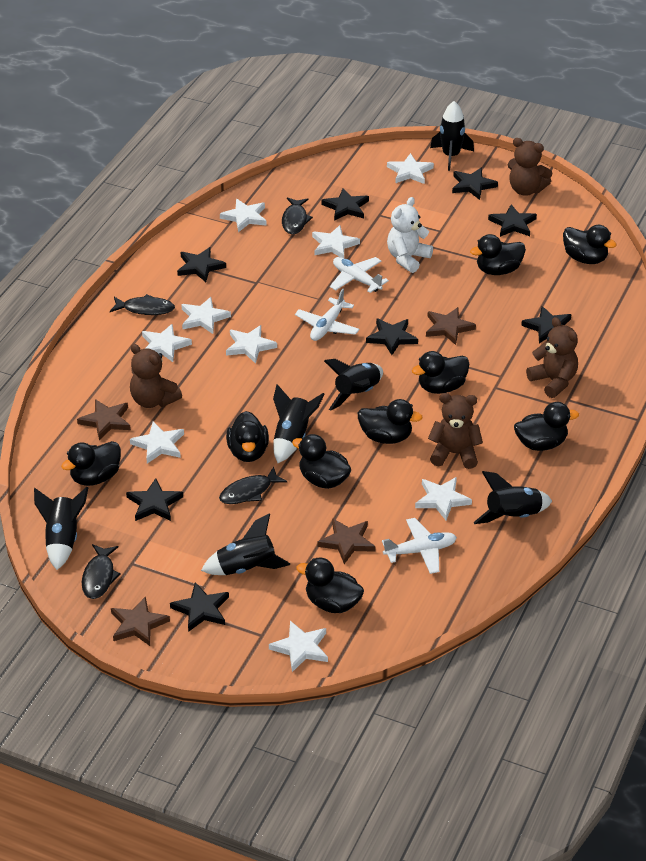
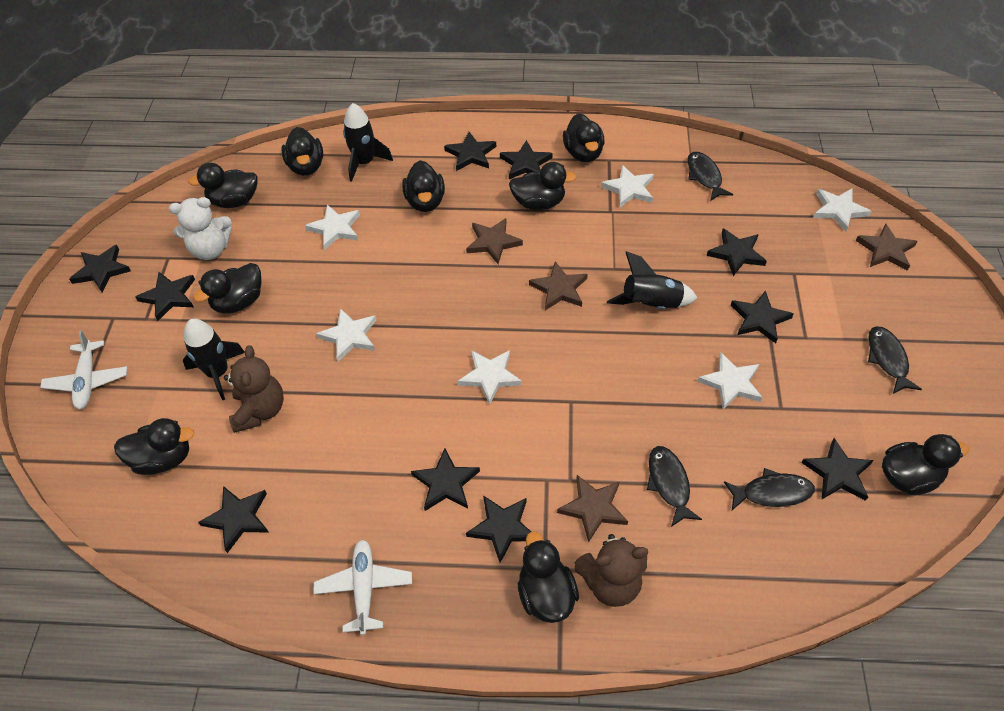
black rocket: [34,487,88,570] [201,513,290,575] [273,384,325,463] [324,359,383,411] [430,101,474,171] [473,471,552,524] = 6 -> [183,319,245,400] [343,103,393,182] [607,251,697,309] = 3
black star: [126,478,183,521] [170,582,229,632] [177,247,226,282] [322,188,369,221] [366,318,418,355] [452,168,498,200] [488,204,537,237] [521,306,572,343] = 8 -> [69,245,131,292] [135,272,195,321] [198,486,269,553] [411,448,480,511] [444,132,496,171] [466,496,531,563] [500,140,552,179] [707,228,767,276] [731,290,794,344] [802,438,874,501] = 10
brown teddy bear: [130,344,182,408] [428,393,483,469] [508,138,553,196] [526,317,578,398] = 4 -> [224,345,284,433] [575,534,648,607] = 2
white plane: [295,289,359,341] [330,257,389,293] [382,518,457,574] = 3 -> [40,330,127,409] [313,539,412,635] = 2
white star: [130,422,184,464] [142,324,192,362] [181,297,231,334] [220,199,267,232] [226,325,277,364] [269,621,328,672] [312,225,360,258] [387,153,434,184] [415,477,472,520] = 9 -> [305,205,360,250] [316,308,376,362] [458,350,522,405] [601,165,654,208] [697,352,763,410] [813,189,871,232] = 6

